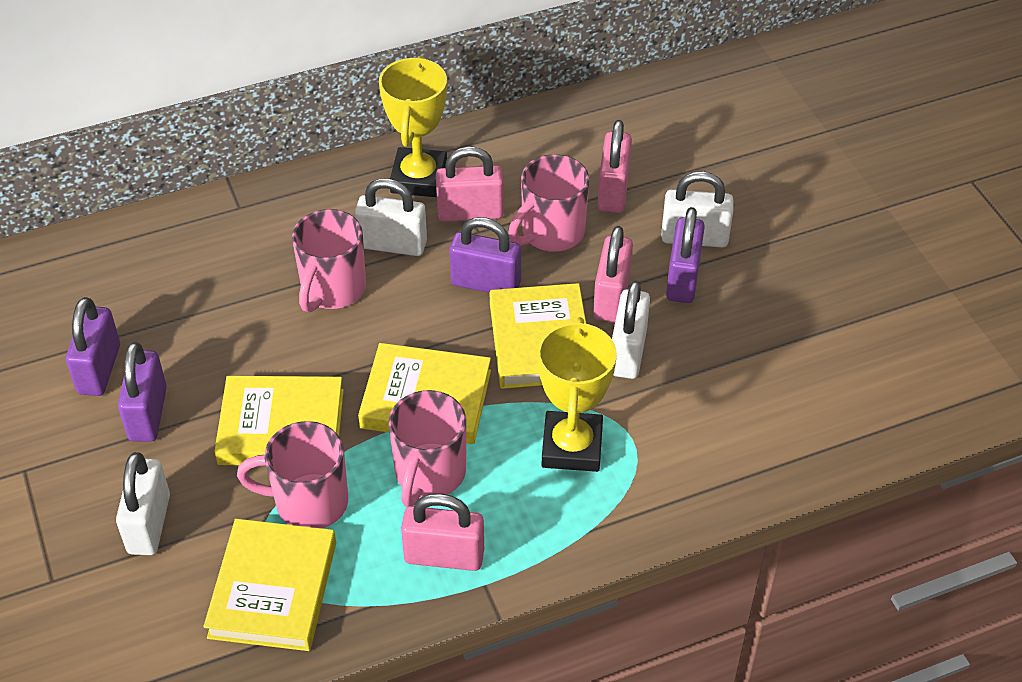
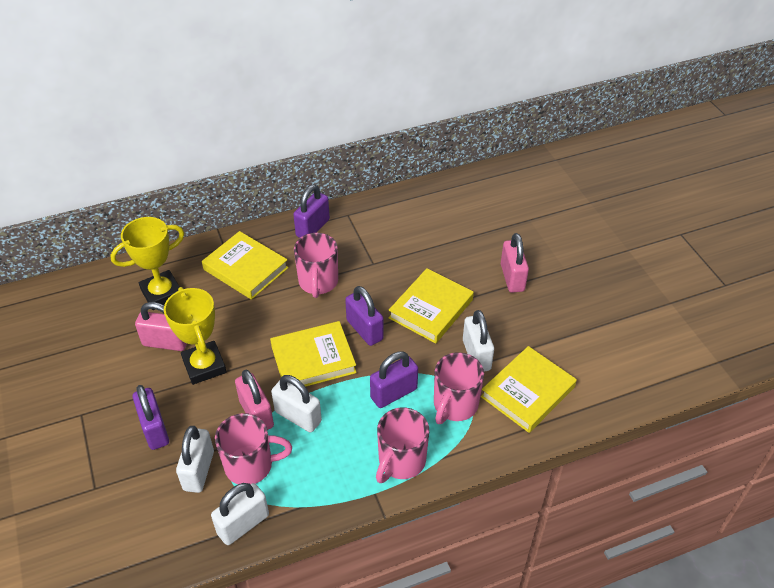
pink padlock: [401,493,484,571] [436,146,504,222] [593,226,633,322] [598,120,632,213] = 4 -> [135,302,187,351] [235,370,274,430] [501,233,529,293] = 3

